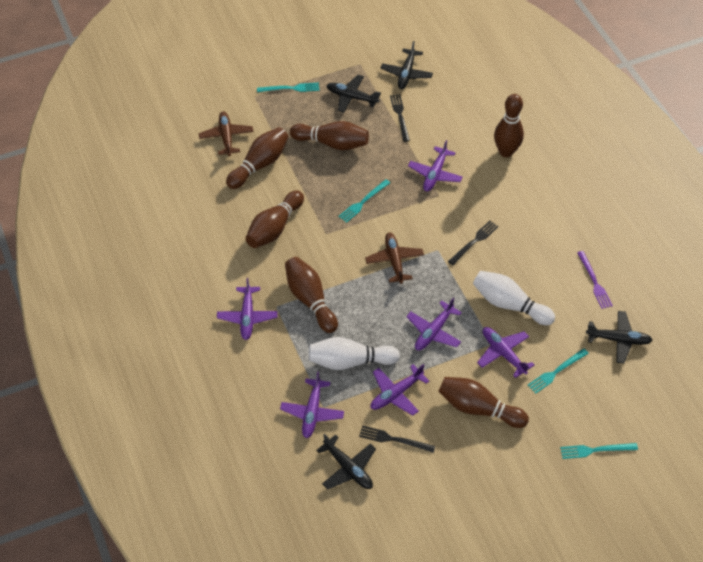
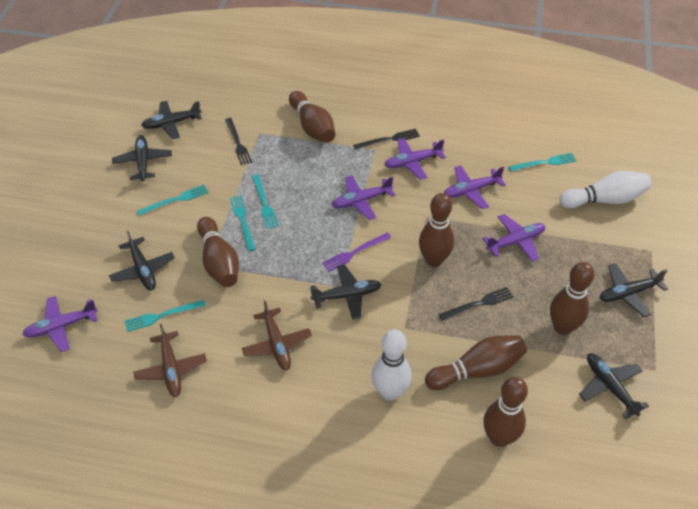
black plane: [316,434,376,490] [326,75,381,113] [381,41,433,89] [586,311,652,364] = 4 -> [109,231,175,290] [112,135,172,181] [141,101,202,139] [310,264,381,320] [579,353,649,419] [600,263,668,317] = 6
purple plane: [217,278,278,340] [280,371,344,438] [370,364,429,416] [406,297,462,351] [408,140,463,191] [477,327,534,378] = 6 -> [22,296,98,352] [332,175,395,220] [384,138,446,180] [444,165,506,209] [482,214,545,262] = 5
turquoise fork: [257,83,320,92] [338,179,390,223] [528,348,589,394] [560,443,638,459] = 4 -> [125,300,206,332] [137,185,209,216] [230,195,256,251] [252,174,279,229] [508,153,577,171] = 5

